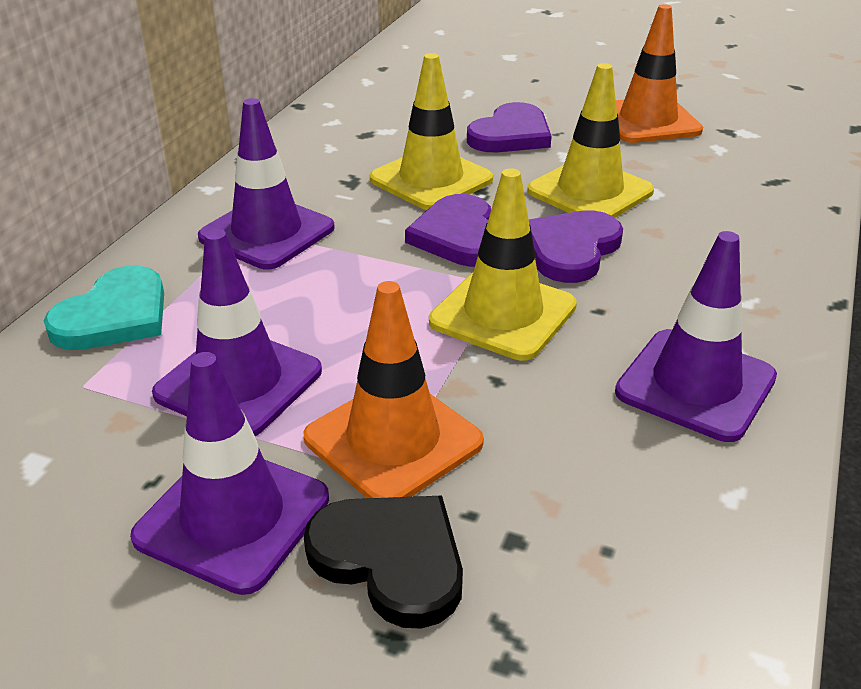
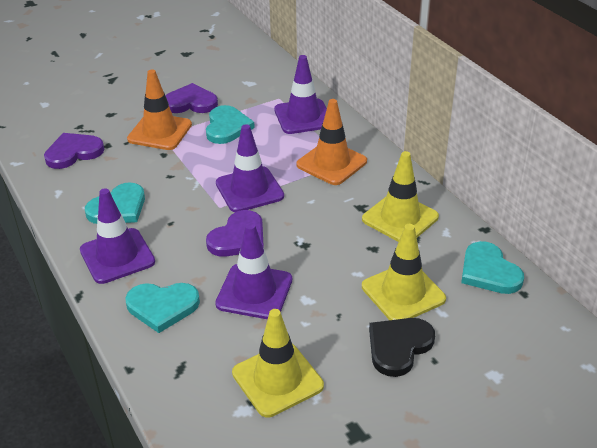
turquoise heart: [44,265,164,350] = 1 -> [85,182,145,224] [125,283,200,333] [206,105,255,144] [461,241,524,294] = 4

